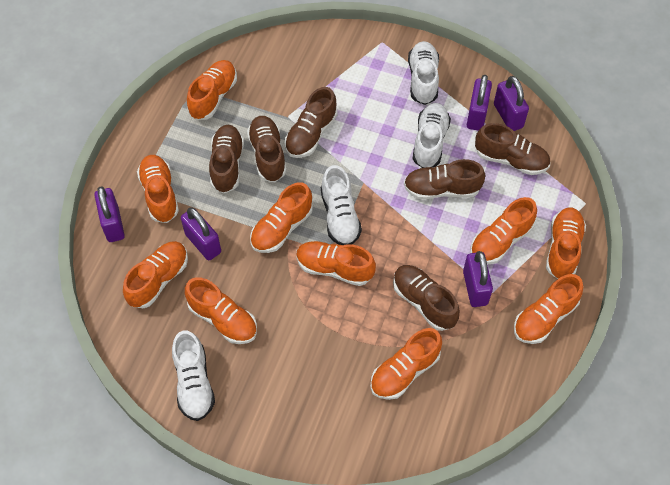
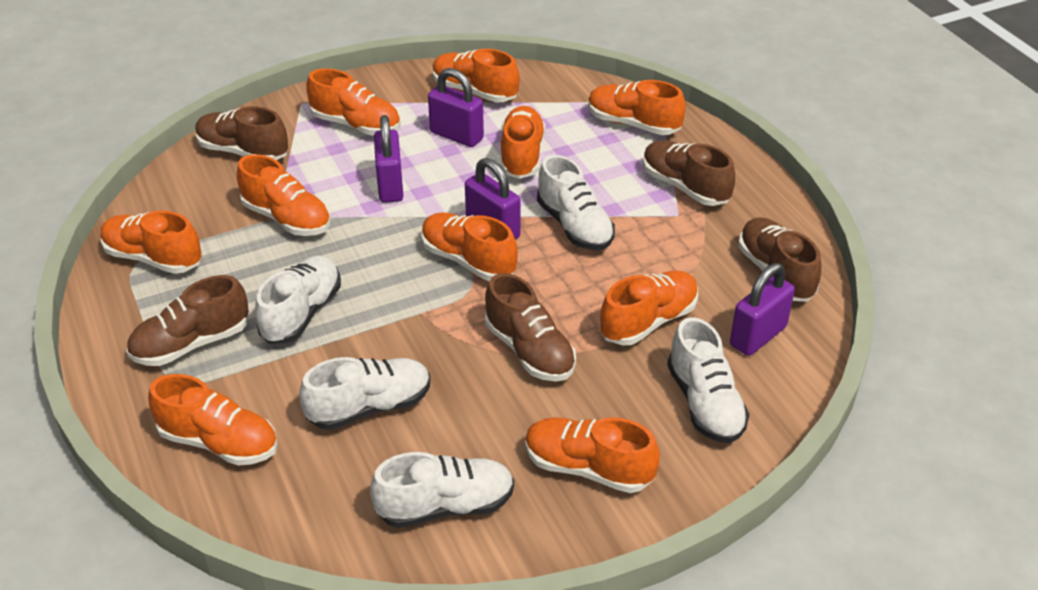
brown shoe: [209,125,244,193] [247,116,287,182] [285,87,337,158] [393,265,460,331] [404,159,485,200] [475,123,550,175] = 6 -> [126,275,249,366] [195,106,288,160] [485,273,576,381] [643,140,735,206] [738,217,821,302] = 5
purple padlock: [94,186,125,242] [181,208,221,261] [463,251,493,307] [467,75,492,131] [494,76,529,131] = 5 -> [374,115,403,203] [428,68,484,147] [465,158,521,240] [730,263,795,356] = 4
white shoe: [172,330,215,421] [321,165,362,245] [408,41,439,105] [413,103,451,168] = 4 -> [255,255,341,344] [300,357,430,430] [370,452,514,528] [537,155,615,250] [667,317,750,443] = 5

